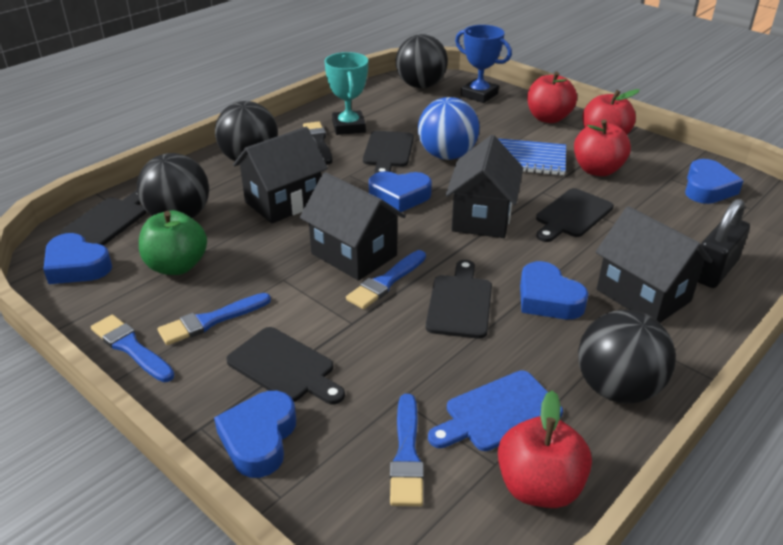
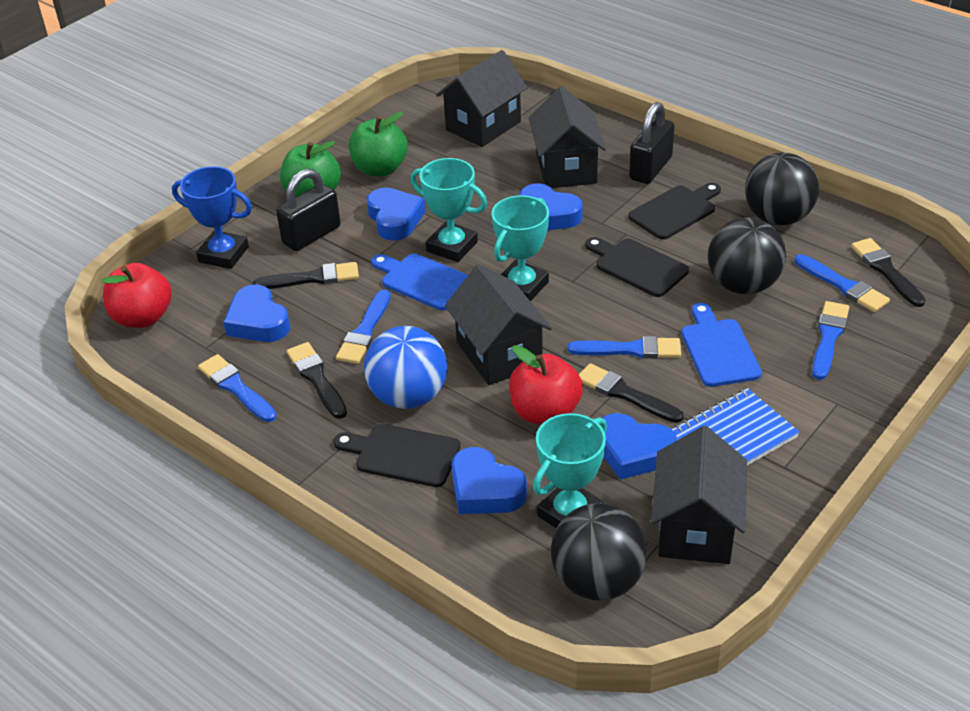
black ball: [137,153,209,218] [215,101,278,161] [396,34,448,88] [578,310,676,404] = 4 -> [551,503,647,601] [708,217,786,294] [745,152,819,225] = 3
black brush: [303,122,332,165] = 1 -> [253,262,359,289] [287,342,347,419] [579,363,684,423] [851,238,926,307] = 4
black cutting board: [59,190,146,246] [226,327,345,405] [363,131,414,174] [426,260,492,339] [536,188,614,242] = 5 -> [333,424,461,487] [585,237,689,297] [628,183,721,240] = 3
black padlock: [698,199,750,288] = 1 -> [276,169,341,251] [629,102,674,184] = 2
blue brush: [91,314,174,382] [158,293,271,345] [346,250,426,309] [390,394,424,506] = 4 -> [198,354,277,422] [336,289,391,364] [568,336,681,359] [794,254,890,312] [812,301,849,380] = 5
blue cutting board: [428,370,563,451] = 1 -> [371,254,468,311] [681,303,762,387] = 2
green apple: [139,210,207,275] = 1 -> [280,141,341,197] [349,112,408,176] = 2
red apple: [498,390,592,508] [527,72,577,123] [574,119,631,176] [582,89,640,135] = 4 -> [102,263,172,328] [509,345,583,425] = 2
turquoise trophy: [325,52,368,135] = 1 -> [410,158,487,262] [492,195,549,301] [533,413,607,528] = 3

